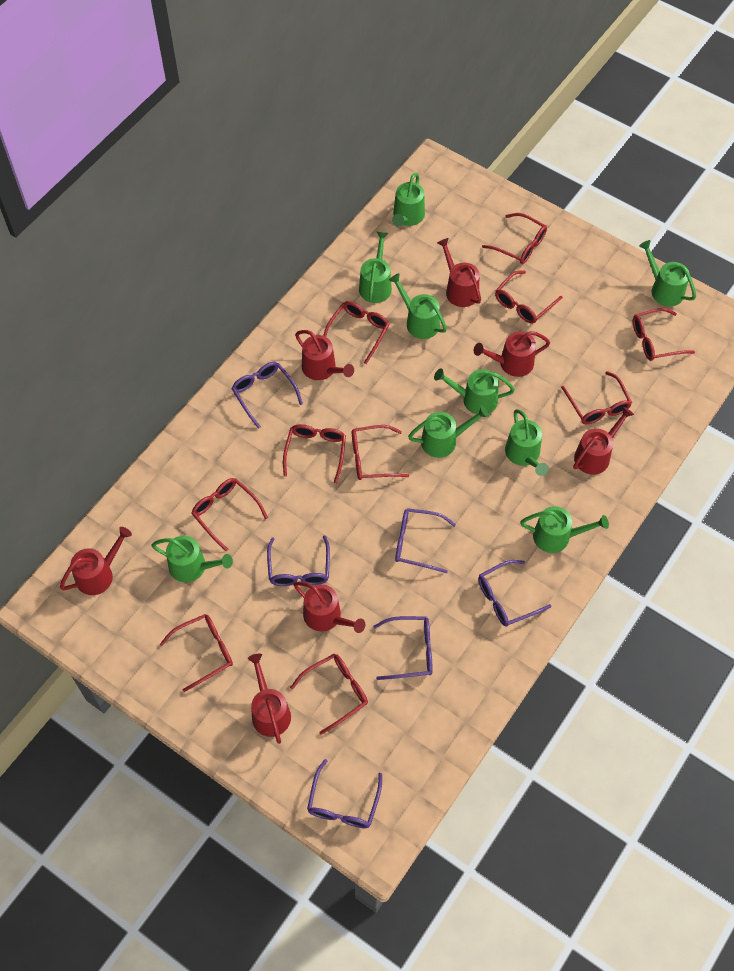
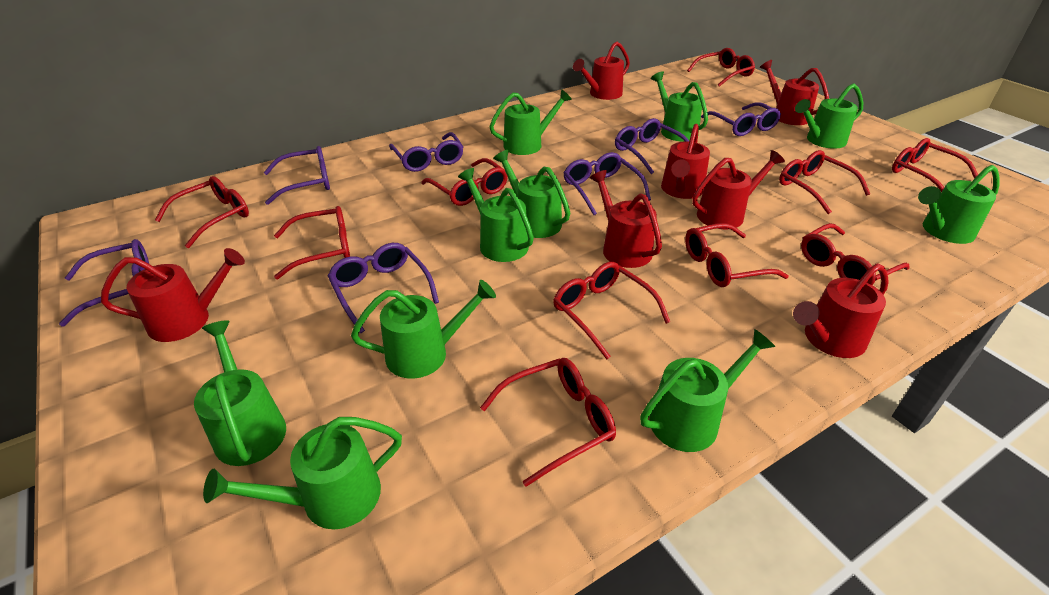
green watering can: [152,536,233,582] [359,232,392,303] [389,273,447,339] [392,173,425,227] [408,406,489,458] [434,368,515,414] [505,409,549,476] [521,506,609,553] [639,240,696,306] = 9 -> [194,320,286,466] [203,417,402,529] [351,280,496,379] [458,168,534,262] [489,89,572,155] [493,150,570,238] [640,329,775,452] [651,72,708,142] [795,83,863,149] [918,165,1000,244] = 10
purple glasses: [231,362,303,429] [267,536,330,586] [307,759,382,828] [373,616,433,680] [395,508,456,573] [478,560,551,627] = 6 -> [59,239,149,326] [264,146,330,205] [327,243,439,333] [389,132,463,172] [564,152,651,215] [615,118,689,174] [701,102,781,136] = 7

